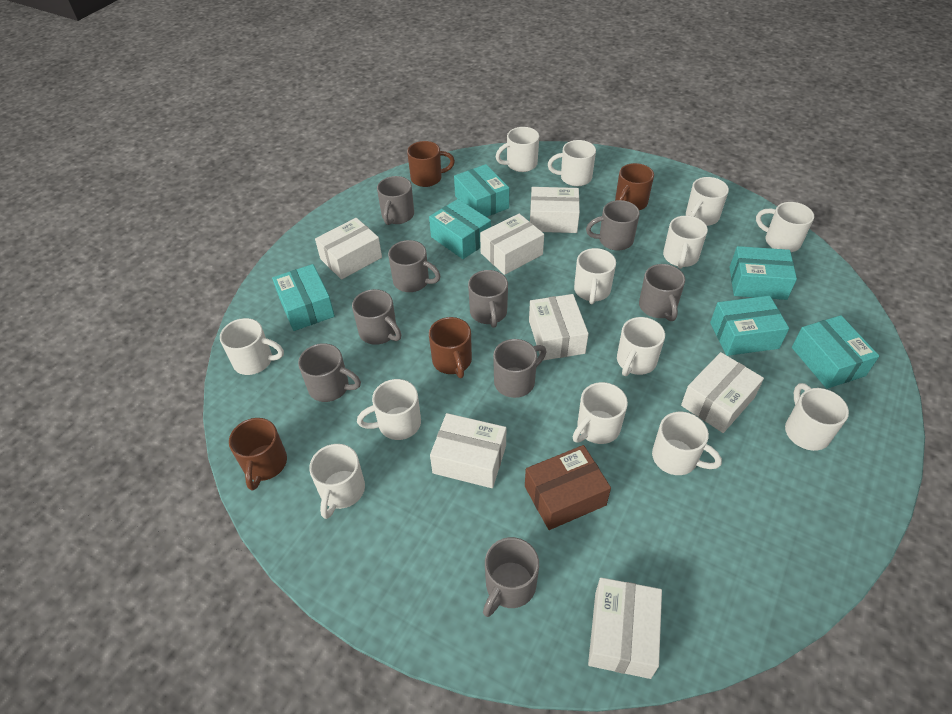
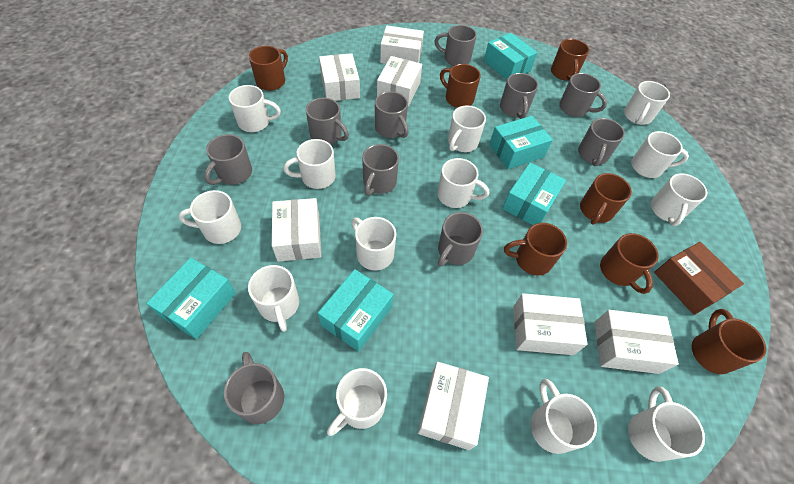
brown mug: [229,418,287,490] [407,141,455,187] [429,317,472,378] [615,163,654,210] = 4 -> [249,46,288,91] [440,64,481,108] [504,223,567,276] [551,39,589,81] [580,173,632,224] [600,233,659,294] [692,309,766,374] = 7
grey mug: [298,343,361,402] [352,289,402,345] [377,176,414,225] [388,240,440,292] [468,270,508,328] [483,537,539,617] [493,339,546,398] [586,200,640,250] [639,264,685,321] = 9 -> [204,134,252,185] [224,352,284,424] [306,98,349,144] [362,144,399,196] [375,91,409,138] [435,25,477,66] [438,212,483,266] [500,73,538,119] [559,73,607,117] [578,118,625,166] = 10
turquoise box: [272,264,335,331] [429,199,491,259] [454,164,509,217] [710,296,789,356] [730,246,797,300] [792,315,879,389] = 6 -> [146,258,236,339] [318,269,393,352] [484,33,537,79] [489,116,553,169] [502,162,566,225] = 5

